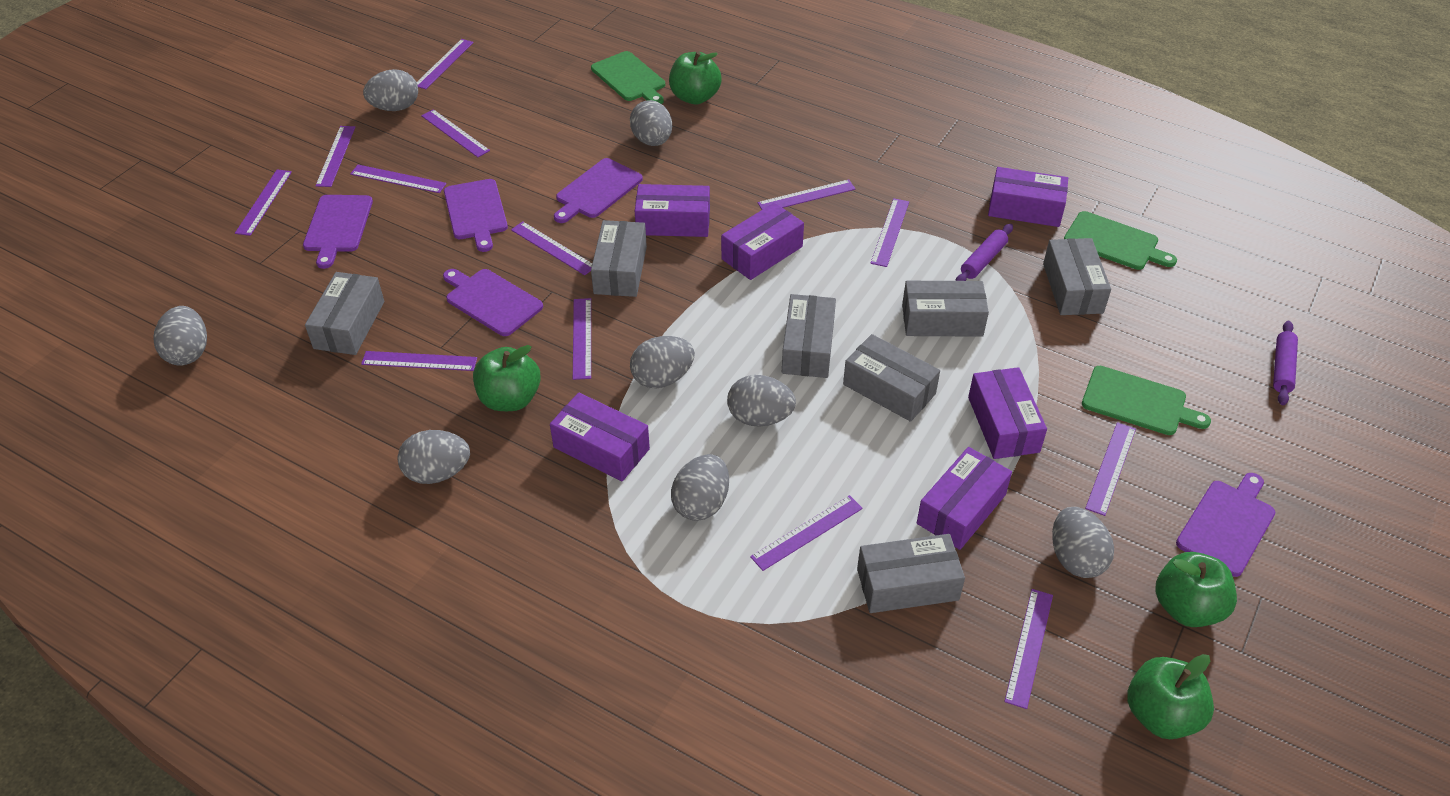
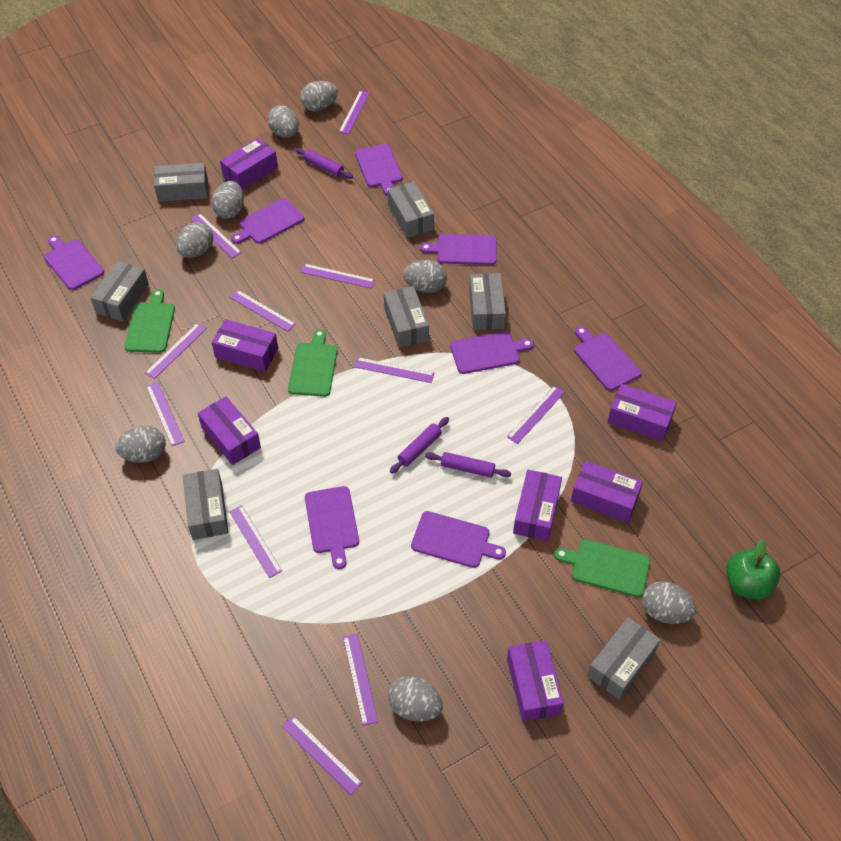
green apple: [473,345,541,411] [669,52,722,104] [1127,654,1214,739] [1155,552,1237,627] = 4 -> [726,539,780,600] = 1
purple box: [550,392,650,481] [635,184,710,237] [721,203,804,280] [917,447,1012,550] [968,367,1047,459] [988,167,1068,227] = 6 -> [198,396,261,465] [212,319,278,372] [220,138,278,190] [507,640,564,721] [513,470,562,541] [571,461,643,523] [607,384,677,442] = 7
purple cutting board: [303,195,373,269] [443,269,543,336] [444,179,508,252] [554,158,643,223] [1176,473,1276,577] = 5 -> [44,235,104,290] [231,198,304,244] [305,486,359,569] [355,144,403,196] [411,511,506,568] [420,234,497,265] [450,331,534,374] [574,326,641,391] = 8
purple rolling pin: [955,224,1013,281] [1273,321,1298,405] = 2 -> [295,148,353,179] [390,417,449,474] [425,452,511,478] = 3
purple ruler: [235,170,292,236] [315,126,355,187] [350,165,447,193] [361,351,477,371] [417,39,474,89] [421,109,490,157] [511,221,592,275] [573,298,591,380] [750,495,863,571] [757,179,855,210] [870,198,909,267] [1004,589,1053,709] [1085,422,1136,516] = 13 -> [145,323,207,379] [146,382,185,446] [190,213,242,258] [229,505,282,578] [230,290,296,332] [282,716,362,795] [301,264,375,288] [339,91,370,134] [343,634,378,726] [354,357,435,383] [507,385,565,444] = 11

